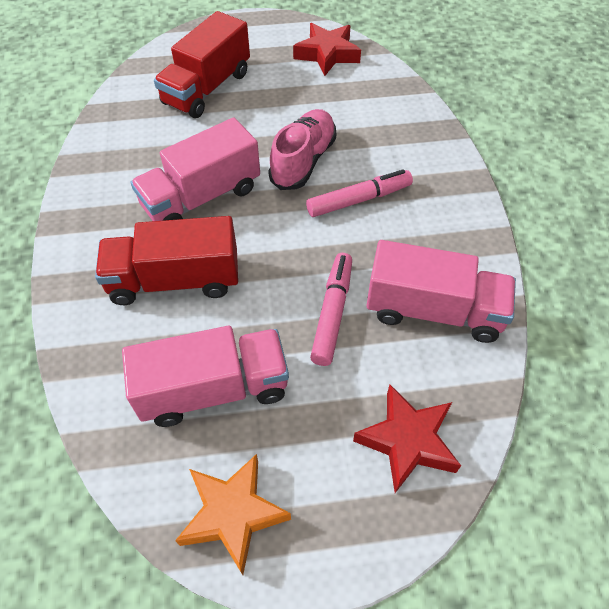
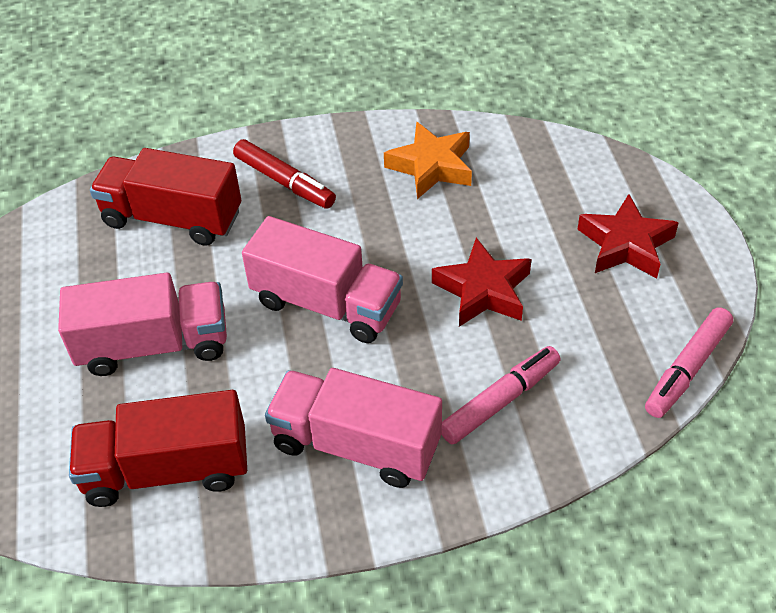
pink shoe: [268,109,336,190] = 1 -> none = 0
red marker: none = 0 -> [233,139,336,209] = 1

